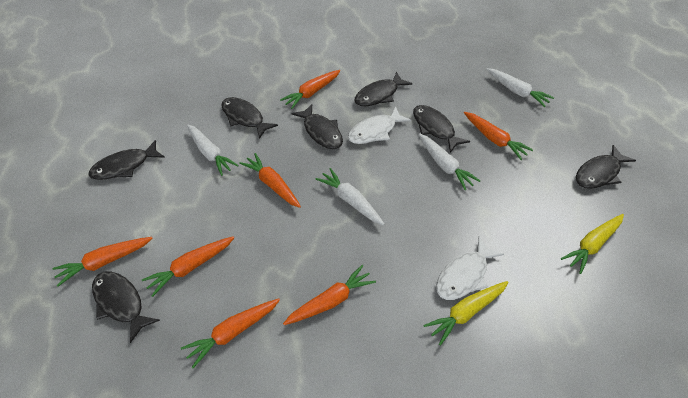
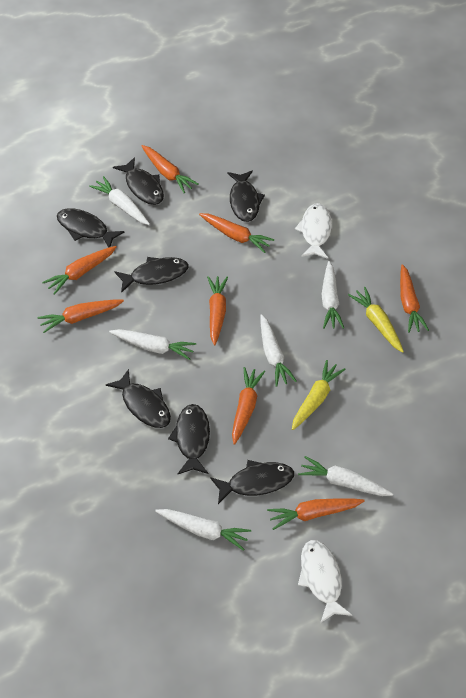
orange carrot: [52,237,153,286] [142,236,234,297] [181,298,280,368] [239,153,301,208] [280,70,341,109] [283,265,376,325] [464,112,533,160] = 7 -> [37,300,124,333] [42,246,117,295] [142,145,199,193] [199,213,274,253] [207,276,228,346] [232,367,265,445] [267,498,364,530] [400,264,429,333] = 8
white carrot: [187,124,239,176] [316,168,384,225] [418,133,480,190] [486,68,554,107] = 4 -> [89,176,150,225] [109,329,196,360] [155,509,251,551] [260,314,297,387] [298,456,393,496] [322,261,344,329] = 6

